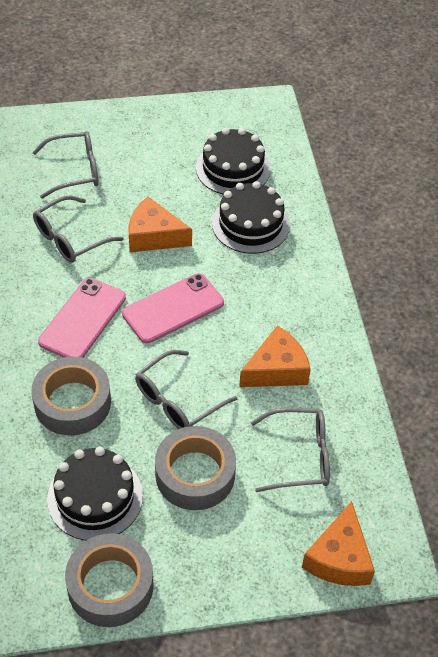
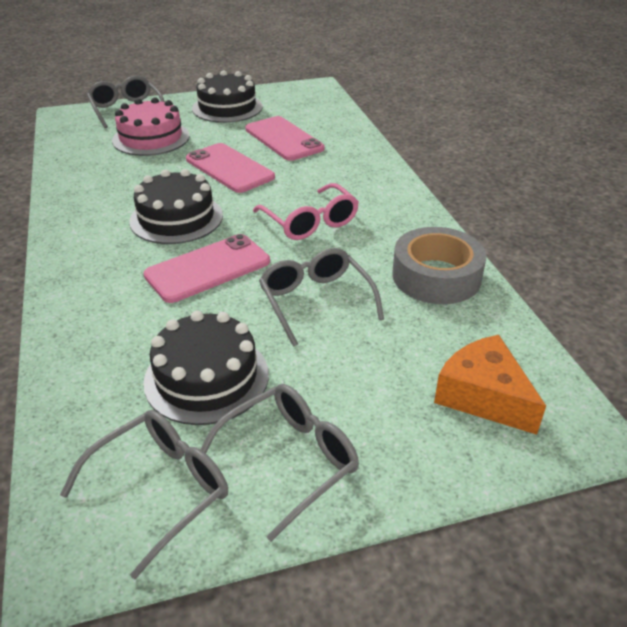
grey tape: [31,357,111,436] [65,533,153,627] [155,426,236,510] = 3 -> [392,227,487,304] = 1
orange cheese: [129,197,192,252] [239,325,311,387] [302,501,375,586] = 3 -> [434,335,546,435] = 1
pink cake: none = 0 -> [112,97,190,156] = 1
pink glasses: none = 0 -> [253,183,359,240] = 1
pink phone: [38,278,126,358] [122,273,224,344] = 2 -> [143,234,270,303] [186,143,275,193] [245,116,325,161] = 3

